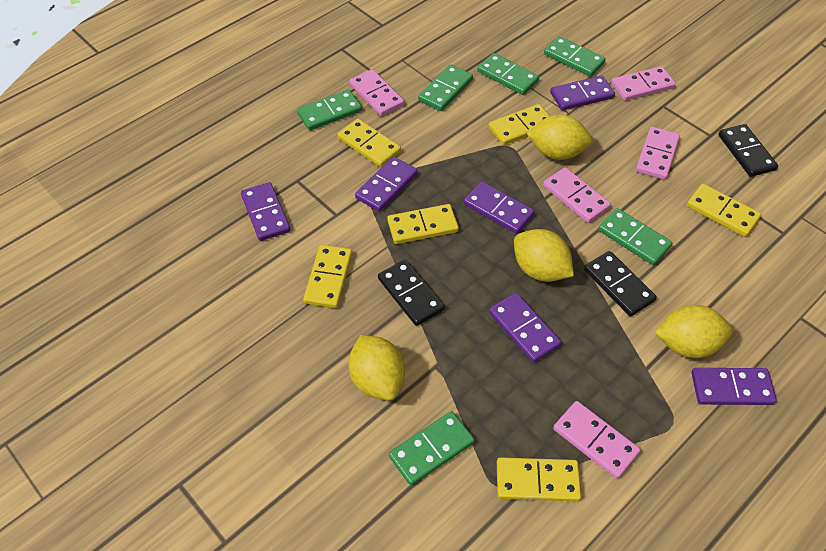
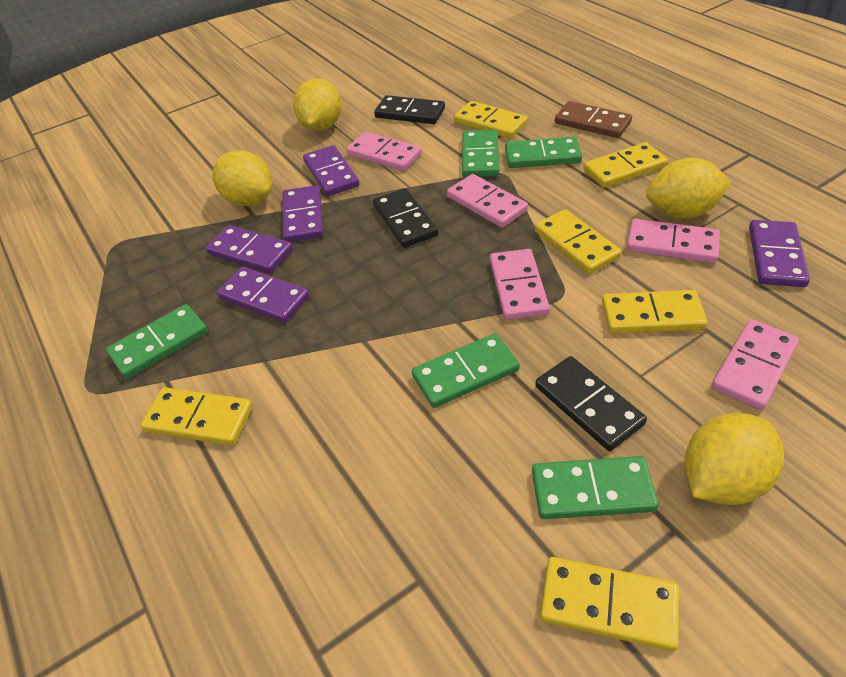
brown domino: none = 0 -> [555,101,632,138] = 1
green domino: [297,90,362,131] [389,411,475,486] [418,65,473,111] [477,53,539,95] [544,36,606,77] [598,208,672,265] = 6 -> [106,304,208,379] [412,333,520,408] [462,130,499,177] [505,137,582,168] [532,456,659,519] = 5
purple domino: [241,182,290,241] [355,157,418,212] [464,181,535,234] [489,293,561,363] [550,76,615,111] [691,368,777,405] = 6 -> [206,225,293,273] [217,266,309,323] [283,185,323,242] [303,145,359,196] [749,220,810,287] = 5

